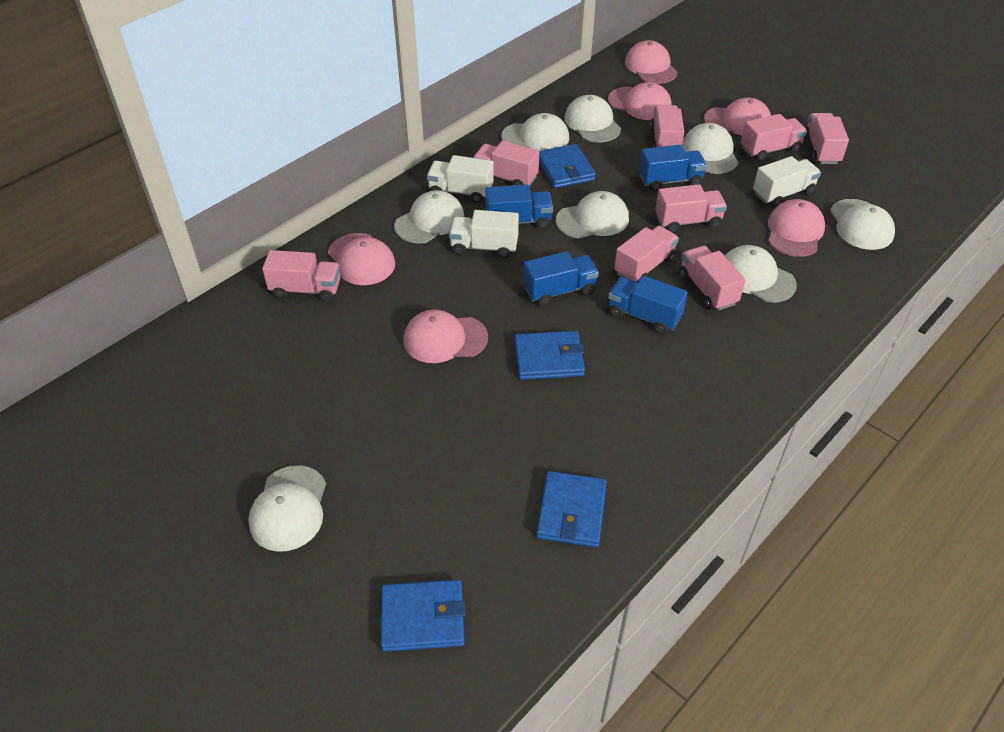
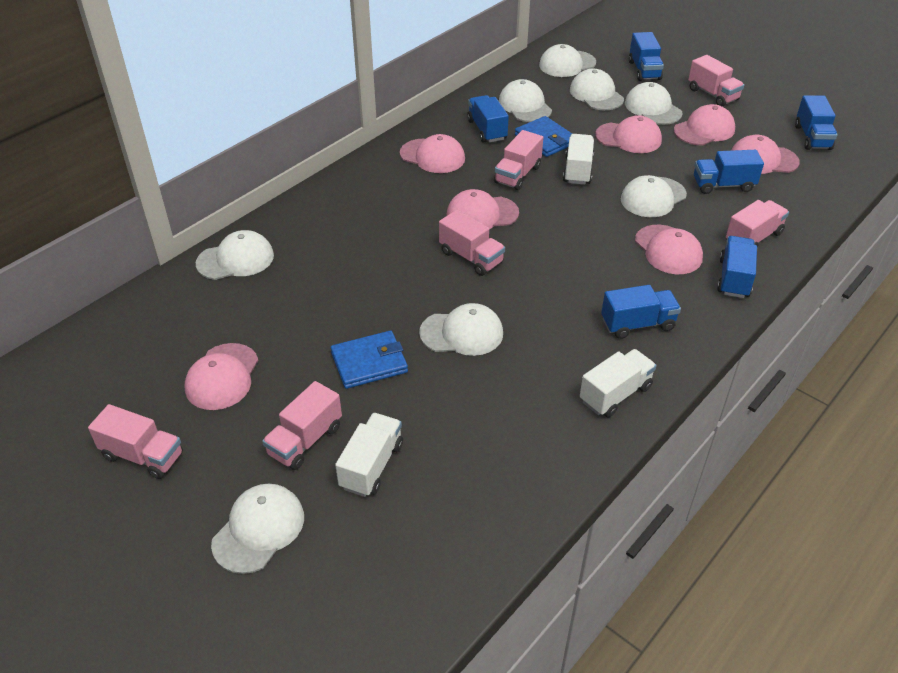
blue truck: [485,184,553,229] [524,251,599,306] [608,276,688,334] [639,145,707,191] = 4 -> [467,95,509,143] [601,285,681,339] [629,32,664,81] [694,150,764,194] [717,236,757,298] [795,95,838,150] = 6
blue wallet: [380,580,465,652] [514,331,585,380] [536,471,607,547] [539,144,596,188] = 4 -> [331,331,408,389] [515,116,572,157] = 2
pink cap: [328,233,395,285] [403,309,488,363] [608,82,672,120] [625,40,678,84] [704,97,771,136] [768,199,825,257] = 6 -> [185,343,258,410] [400,134,465,173] [447,189,519,229] [595,115,662,153] [635,225,703,274] [674,104,735,145] [731,135,800,174] = 7
pink truck: [262,250,340,302] [473,141,539,187] [614,226,679,283] [650,105,684,148] [655,184,727,233] [679,245,745,311] [741,114,807,161] [804,113,849,164] = 8 -> [88,404,183,479] [262,381,342,470] [439,210,505,276] [494,130,543,190] [688,55,744,107] [726,200,789,248] = 6

